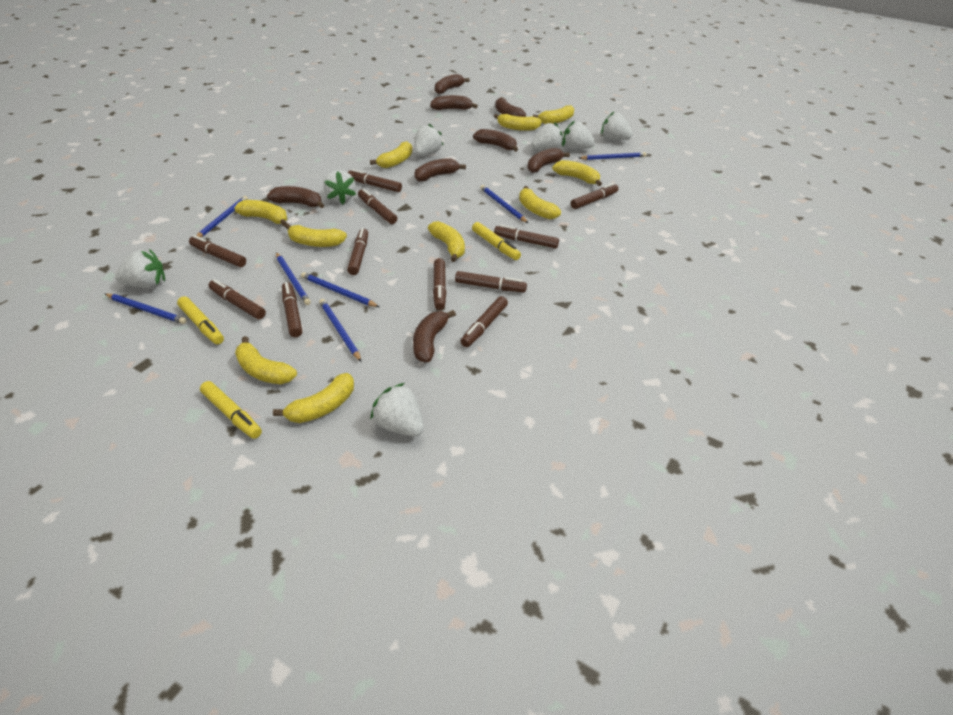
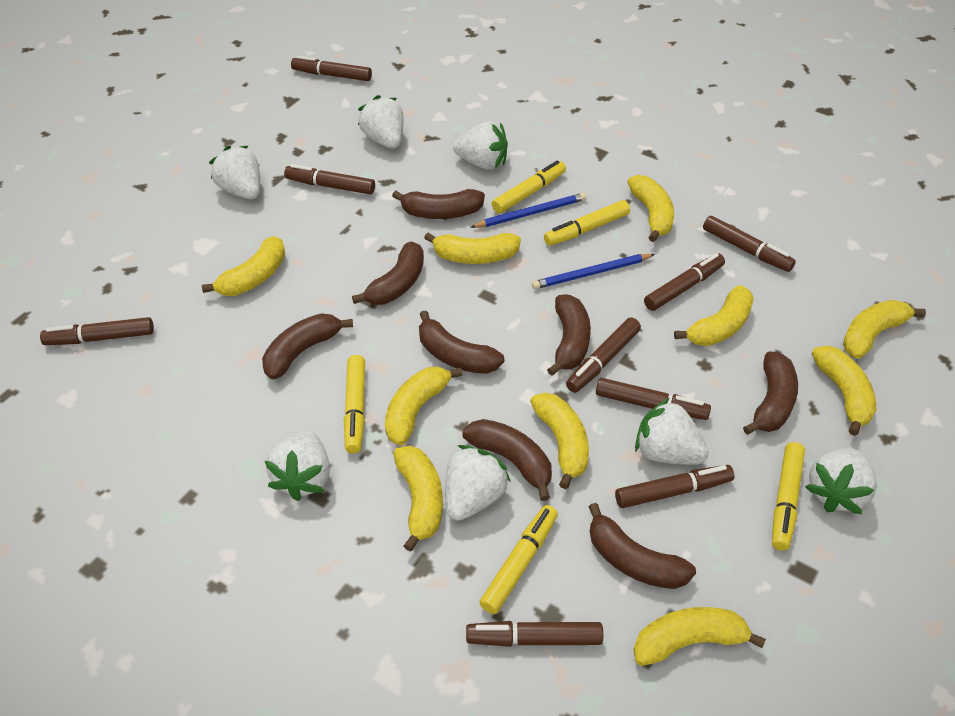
blue pencil: [105,294,187,324] [196,196,248,238] [276,253,311,305] [301,272,379,307] [319,299,362,362] [480,185,528,223] [579,152,646,160] = 7 -> [470,193,587,228] [532,254,655,289] = 2
brown marker: [189,235,246,267] [208,279,266,319] [282,282,302,337] [347,228,368,275] [348,169,402,192] [358,188,397,224] [433,258,446,310] [455,271,527,292] [461,296,508,347] [494,224,559,249] [571,183,618,209] = 11 -> [40,317,154,345] [284,164,375,194] [291,56,372,81] [466,621,603,647] [566,317,641,393] [596,378,711,420] [615,465,735,508] [644,253,725,311] [703,216,796,272] = 9
yellow marker: [177,296,224,344] [200,381,262,439] [472,222,521,260] = 3 -> [344,355,365,454] [479,505,558,614] [492,160,566,213] [544,200,630,246] [772,442,805,551] = 5

